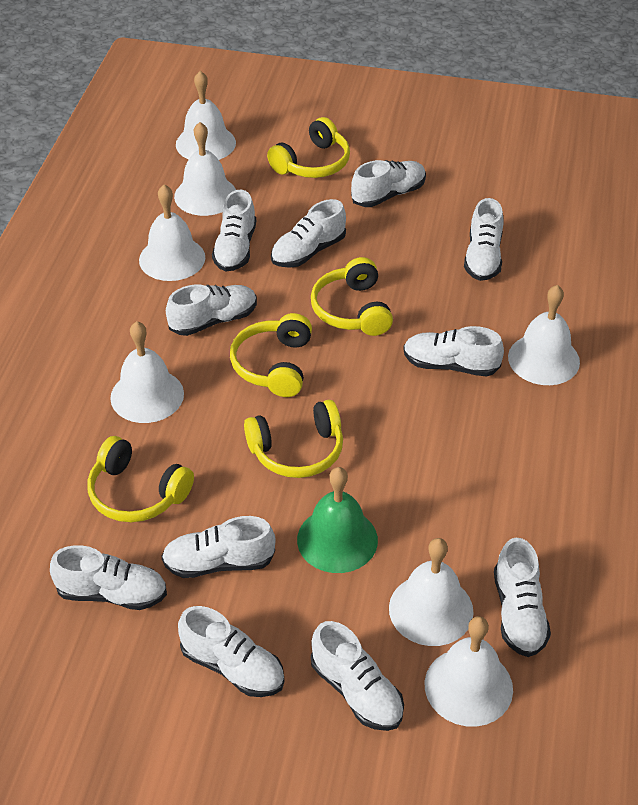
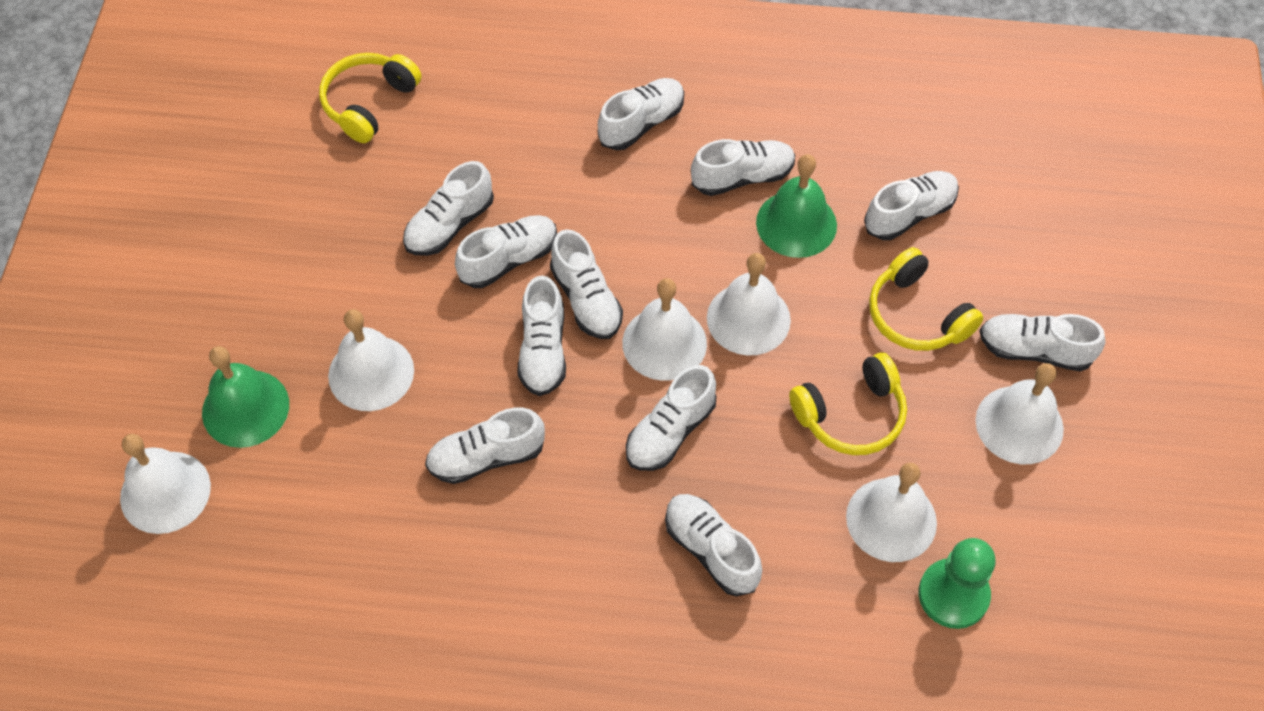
green bell: [297,467,378,573] = 1 -> [202,346,289,448] [756,154,837,258] = 2
green pawn: none = 0 -> [919,538,996,629] = 1
white bell: [110,321,184,423] [139,184,205,281] [174,122,236,216] [176,71,236,160] [389,538,473,646] [425,616,513,727] [508,285,580,385] = 7 -> [120,434,211,534] [328,309,414,411] [622,278,707,381] [707,253,791,356] [846,463,937,562] [975,363,1064,464] = 6
yellow headphones: [87,436,194,522] [230,313,312,397] [244,400,343,478] [267,117,350,178] [311,257,393,336] = 5 -> [319,53,422,143] [789,352,907,455] [869,247,984,351] = 3

